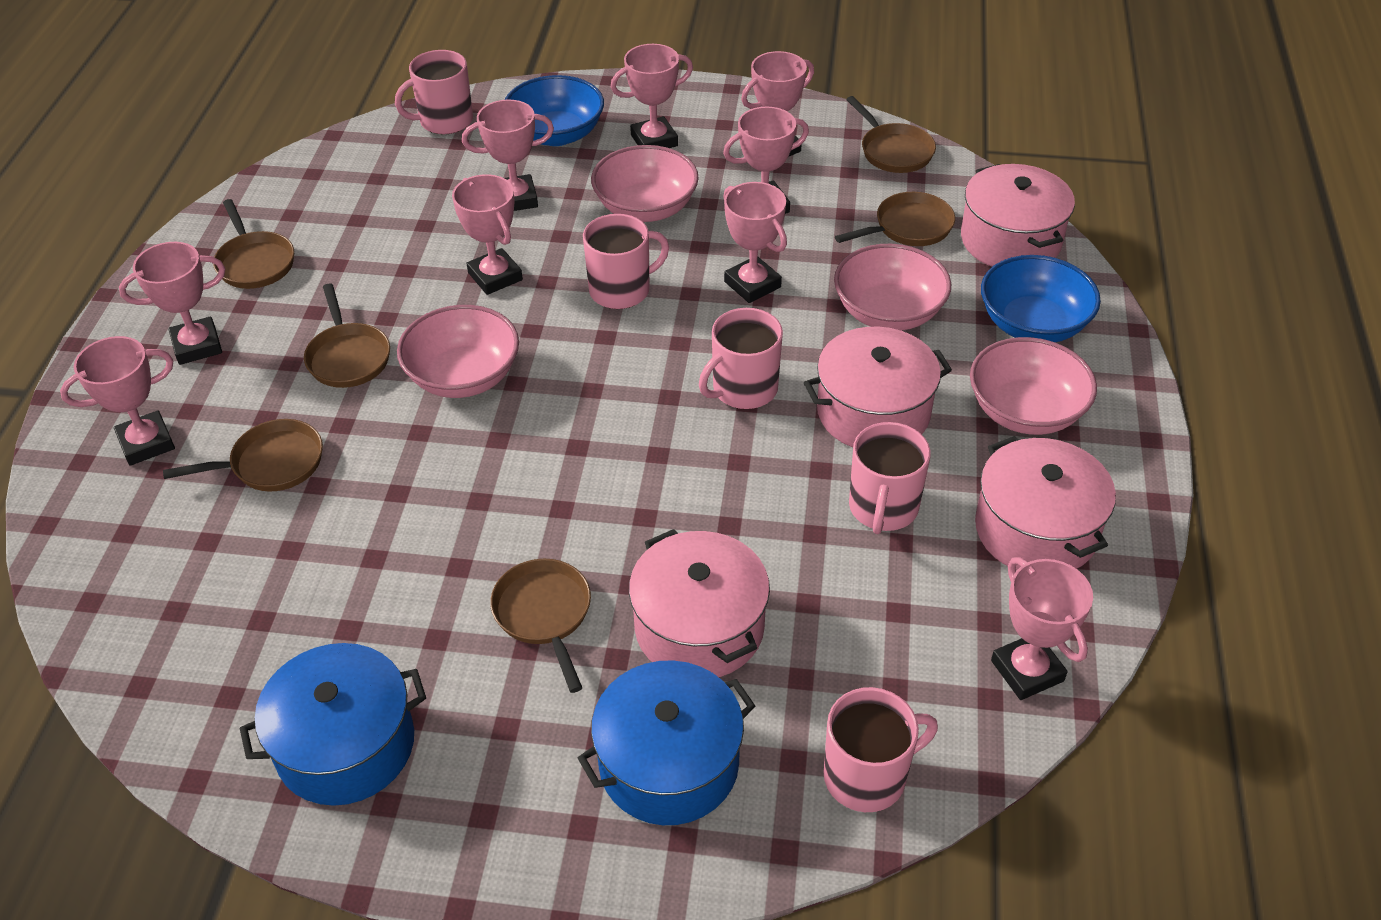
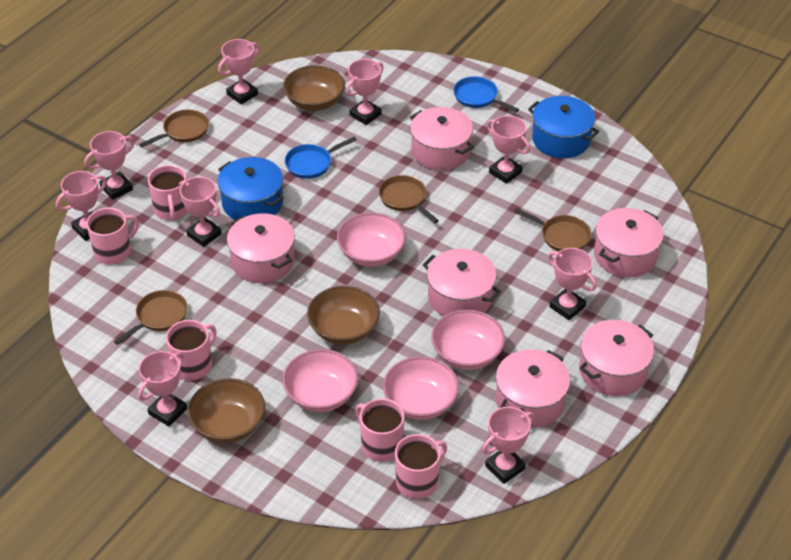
blue bowl: [505,75,604,146] [981,255,1101,342] = 2 -> none = 0
blue pan: none = 0 -> [285,137,357,179] [453,76,519,112] = 2
brown bowl: none = 0 -> [188,378,265,443] [283,65,345,111] [307,286,380,345] = 3
brown pan: [163,419,323,491] [213,199,294,289] [304,283,390,388] [490,559,591,693] [835,192,955,246] [846,96,936,173] = 6 -> [114,290,188,345] [139,109,209,147] [379,175,439,223] [514,208,591,251] = 4
pink pot: [629,529,770,677] [804,327,952,447] [961,164,1075,267] [975,436,1116,570] = 4 -> [227,213,295,283] [410,107,474,170] [423,249,501,316] [496,349,570,428] [579,320,654,396] [594,208,664,277] = 6

